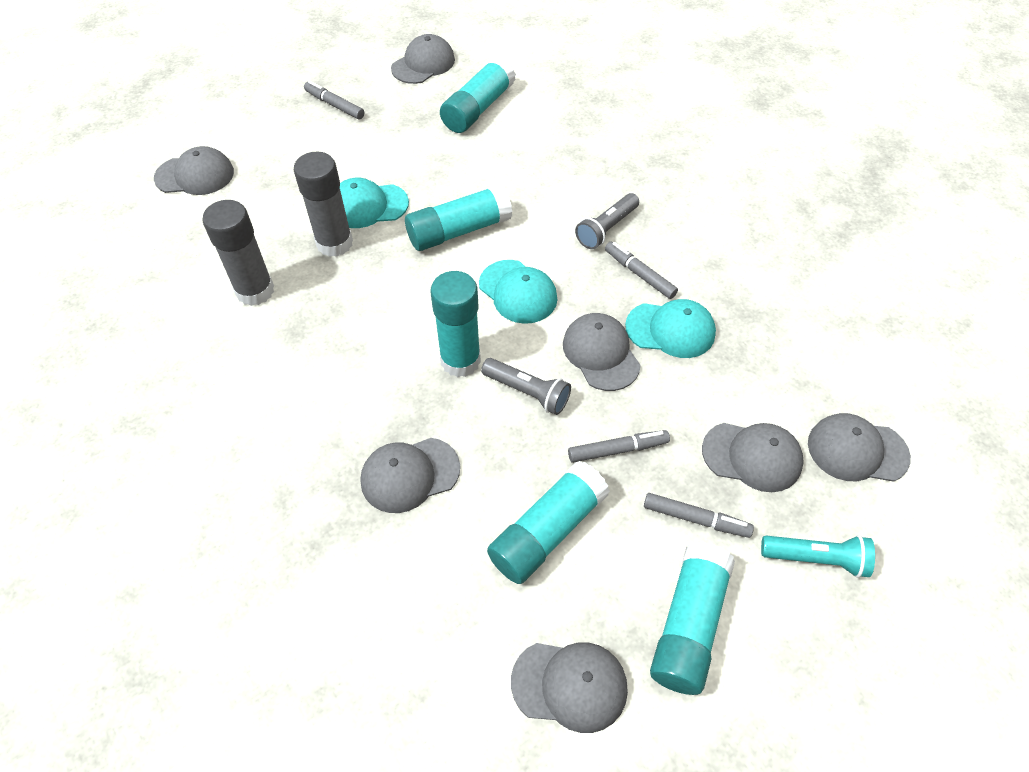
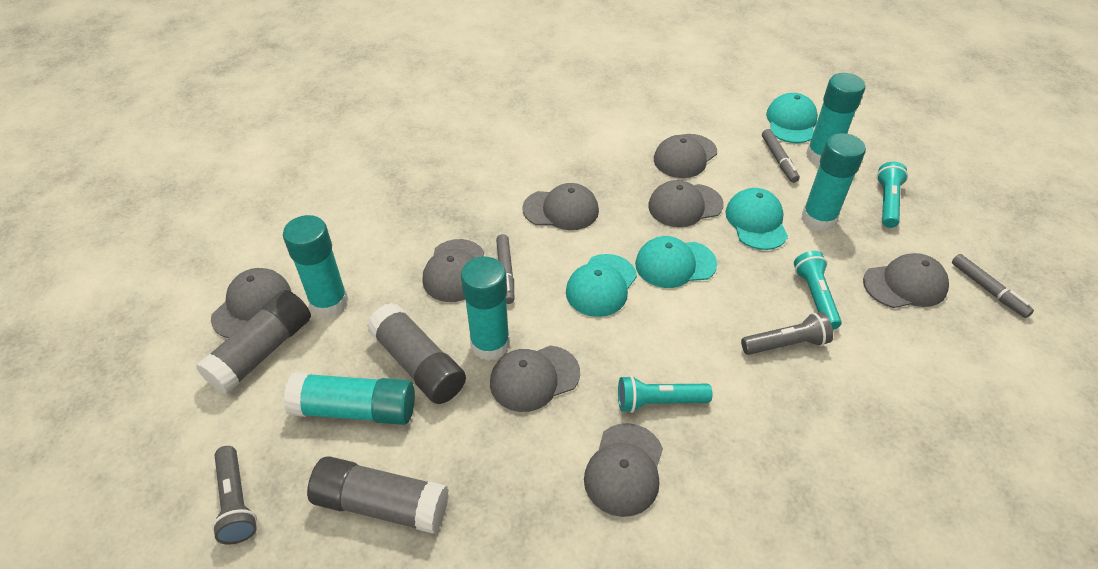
grey cap: [154,146,234,195] [361,438,460,513] [391,34,455,84] [511,642,628,733] [563,313,641,391] [702,423,804,492] [808,413,911,482] = 7 -> [211,268,291,338] [423,239,484,302] [490,345,580,412] [522,183,599,230] [584,423,663,517] [648,180,724,227] [654,134,717,178] [863,253,949,308] = 8
grey glue stick: [202,200,274,306] [294,151,353,257] = 2 -> [195,290,311,395] [307,456,449,534] [367,303,466,404] = 3
grey marker: [304,81,364,119] [568,430,670,463] [605,242,678,299] [644,493,754,538] = 4 -> [496,234,514,304] [762,129,800,183] [952,254,1034,318] = 3
turquoise cap: [340,178,409,228] [479,260,557,324] [625,299,716,358] = 3 -> [566,254,637,317] [635,236,717,288] [725,188,788,250] [766,93,818,143] = 4
turquoise flashlight: [761,535,875,578] = 1 -> [618,376,712,413] [794,251,842,330] [877,162,908,228] = 3

